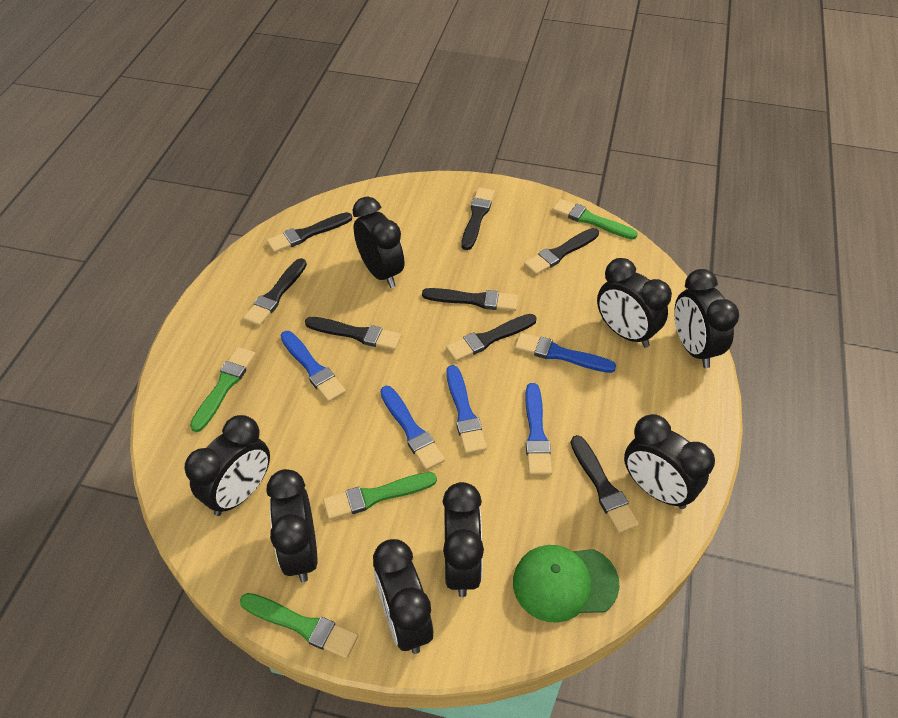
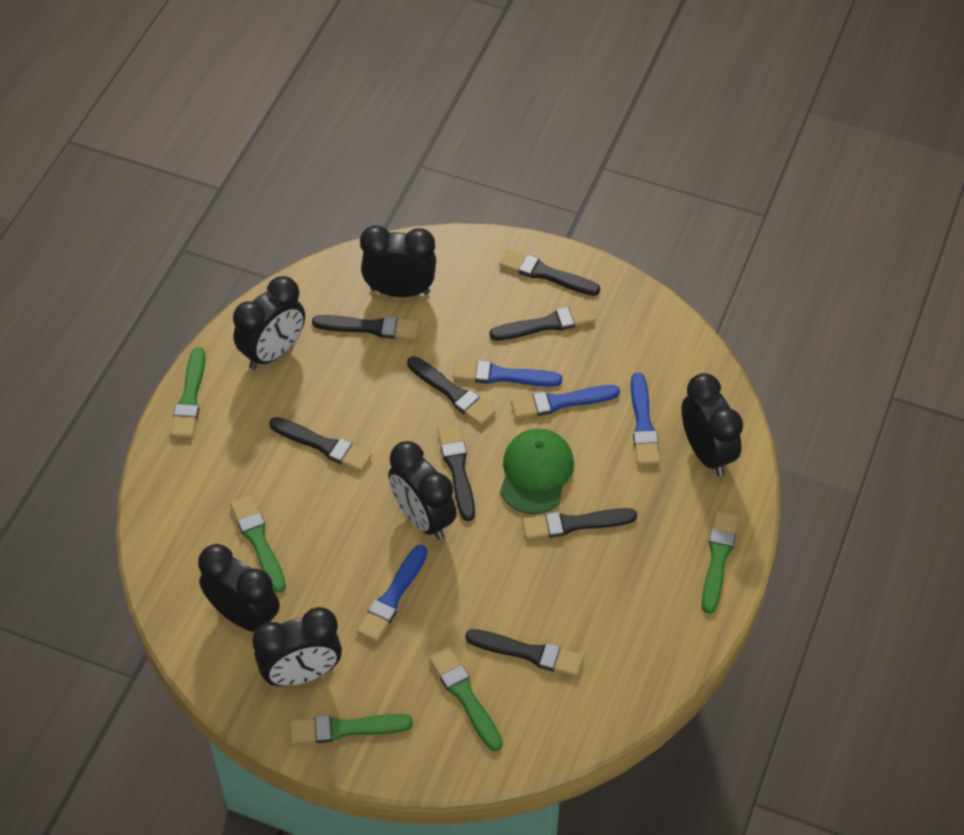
black clock: [184,415,270,516] [267,469,318,582] [352,197,404,288] [373,539,433,654] [443,482,484,597] [597,258,672,348] [624,414,715,509] [674,269,739,368] = 8 -> [198,544,280,632] [233,276,305,370] [252,607,342,687] [360,225,436,297] [388,441,456,540] [681,373,743,476] = 6
blue brush: [281,331,346,402] [380,386,445,470] [446,365,487,454] [515,333,616,373] [525,383,552,475] = 5 -> [357,545,428,642] [453,360,562,387] [511,385,620,419] [631,373,660,465] = 4
green brush: [190,347,256,432] [240,593,358,659] [323,472,437,520] [553,199,638,239] = 4 -> [170,347,206,438] [230,495,286,593] [290,714,413,744] [429,647,503,751] [702,511,739,613] = 5

